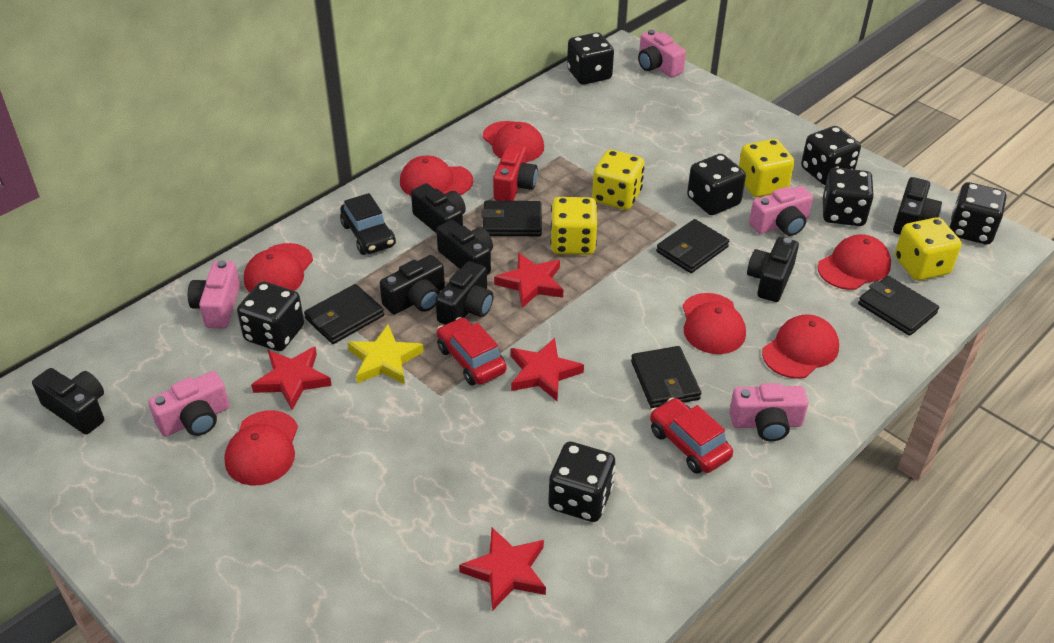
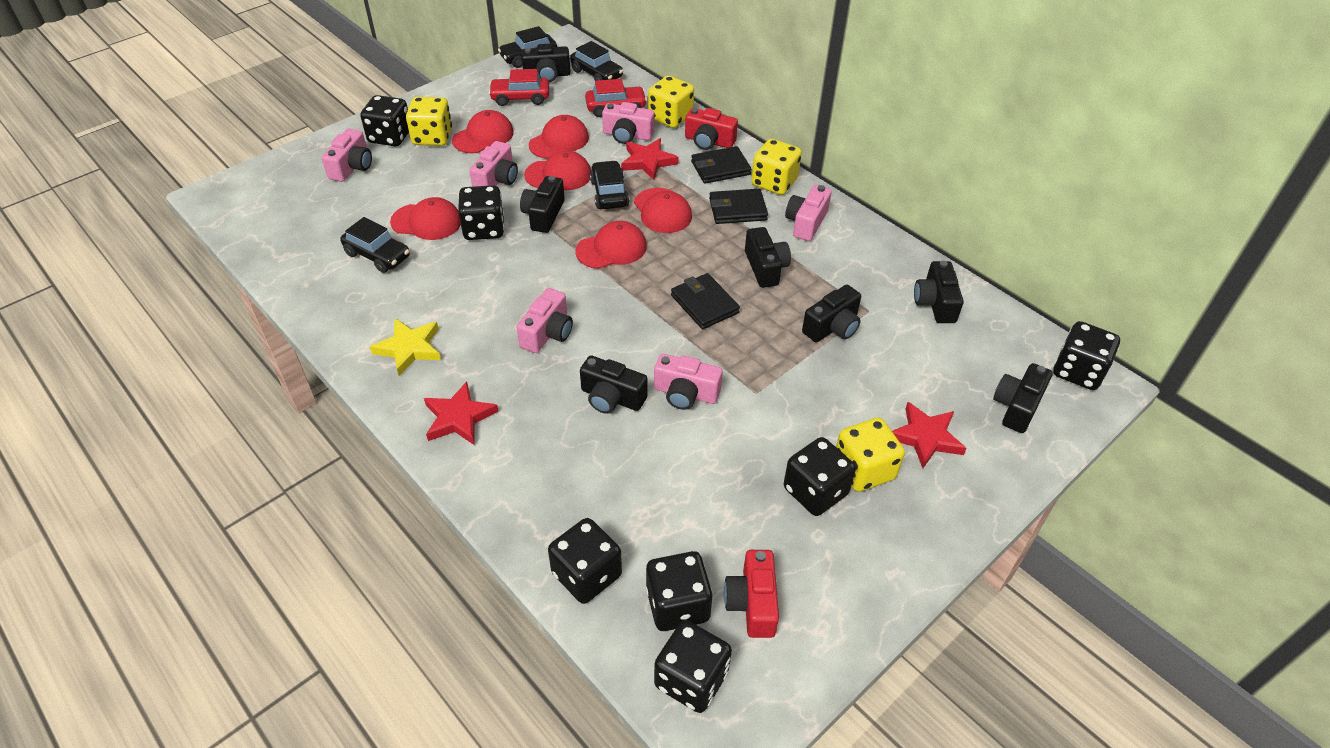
black car: [340,193,396,255] = 1 -> [340,217,410,273] [498,26,557,68] [570,41,623,81] [590,160,629,209] = 4
black wallet: [304,284,384,344] [481,201,542,236] [631,346,701,408] [656,219,729,273] [858,276,939,336] = 5 -> [671,273,740,329] [691,146,751,184] [709,189,768,224] = 3
pink camera: [148,371,229,437] [188,260,240,328] [638,30,686,77] [729,383,808,441] [749,186,813,236] = 5 -> [322,129,372,182] [469,141,518,187] [517,288,573,353] [602,102,654,144] [654,354,723,410] [785,185,832,241] = 6
red camera: [493,144,538,201] = 1 -> [685,108,738,150] [724,550,779,638] = 2
red cap: [224,410,298,486] [244,243,313,292] [400,155,473,196] [483,121,544,162] [683,293,746,354] [762,314,839,379] [817,234,891,290] = 7 -> [390,197,461,240] [452,110,514,153] [524,151,591,190] [529,115,589,159] [575,221,647,269] [634,188,692,233] = 6
red star: [251,347,332,410] [459,527,546,611] [494,252,563,308] [511,338,584,401] = 4 -> [424,381,499,445] [621,138,678,180] [892,402,967,468] = 3

